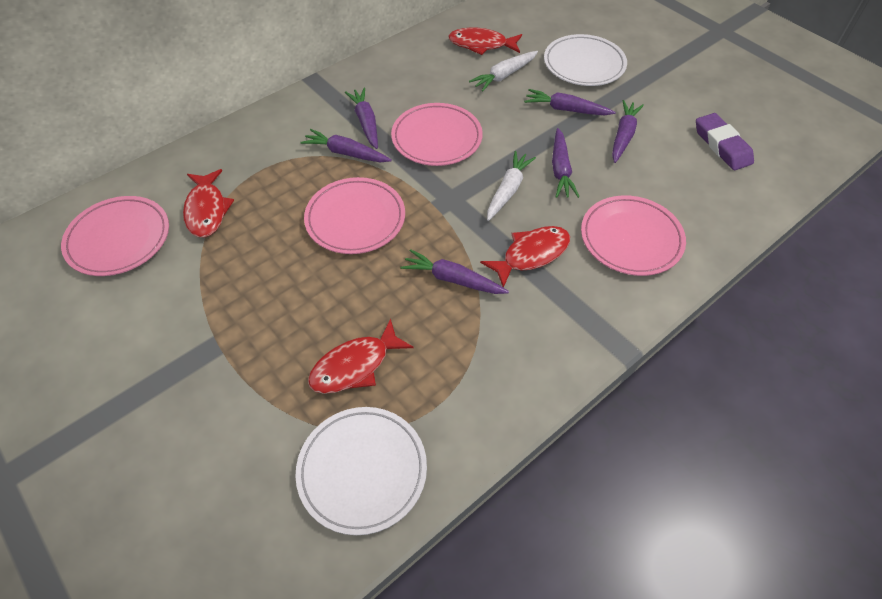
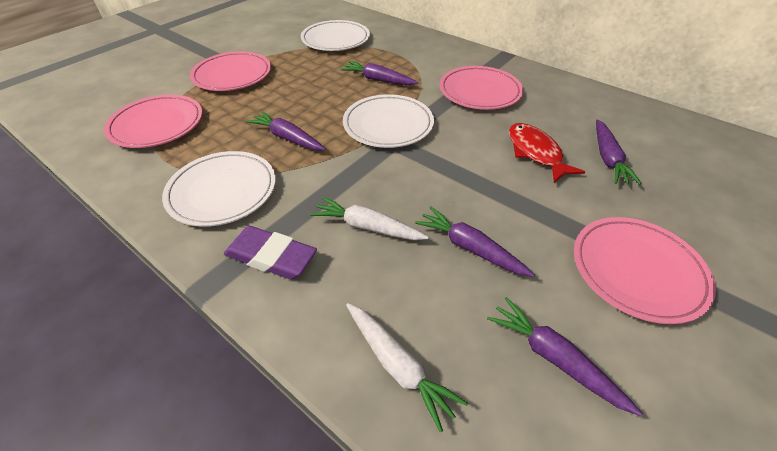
purple carrot: [300,129,392,162] [345,88,378,149] [401,249,509,294] [524,89,616,115] [552,128,580,198] [612,100,644,163] = 6 -> [246,111,326,150] [340,61,418,85] [415,206,535,277] [487,297,643,416] [596,120,642,185] = 5
red fish: [183,169,234,238] [308,318,414,394] [448,27,522,55] [480,226,570,288] = 4 -> [509,123,585,183] = 1
white plate: [295,407,427,535] [544,34,627,86] = 2 -> [162,151,276,227] [301,20,370,51] [343,94,434,148] = 3

